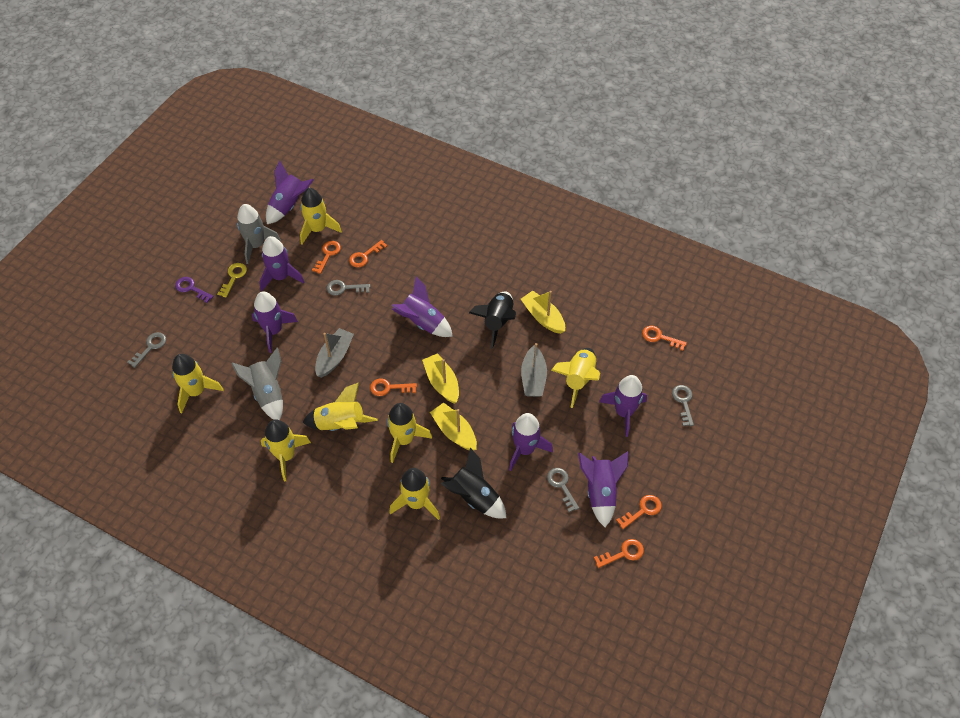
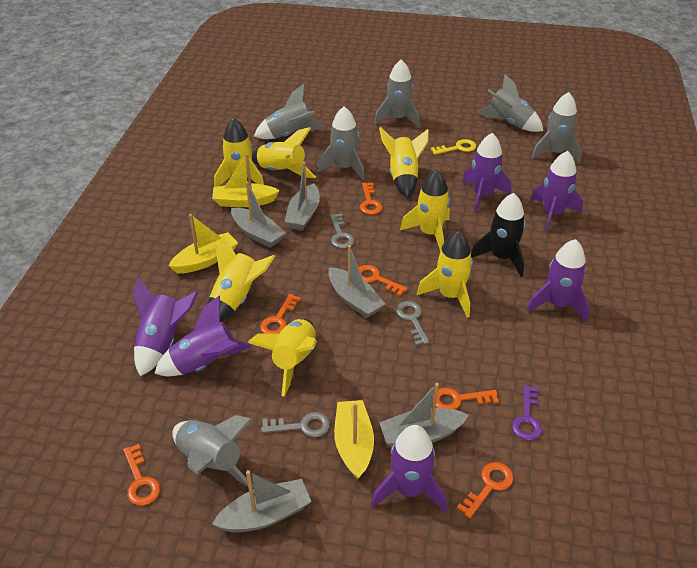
black rocket: [441,447,506,518] [469,291,516,349] = 2 -> [471,193,525,277] = 1
grey boat: [315,328,354,378] [521,343,547,397] = 2 -> [212,470,312,532] [231,182,286,248] [285,162,320,231] [328,245,385,318] [379,383,469,447] = 5
grey key: [127,332,166,368] [327,280,370,296] [547,468,579,512] [672,385,694,426] = 4 -> [261,412,330,437] [330,213,355,249] [396,301,430,346] = 3
grey rocket: [231,347,283,420] [237,204,281,264] = 2 -> [172,415,254,487] [254,84,324,139] [317,106,364,180] [374,59,420,128] [477,74,543,132] [531,92,582,164] = 6
purple rocket: [252,291,298,353] [259,236,304,292] [266,161,314,224] [392,277,453,337] [509,413,553,471] [578,451,629,527] [599,375,647,437] = 7 -> [133,278,198,376] [154,296,252,376] [371,425,447,512] [462,133,511,212] [527,239,590,322] [530,151,583,232] = 6

